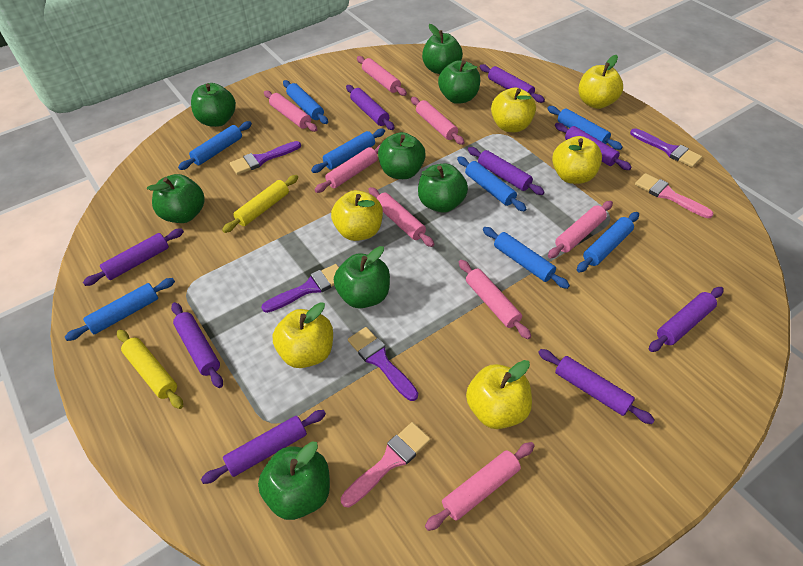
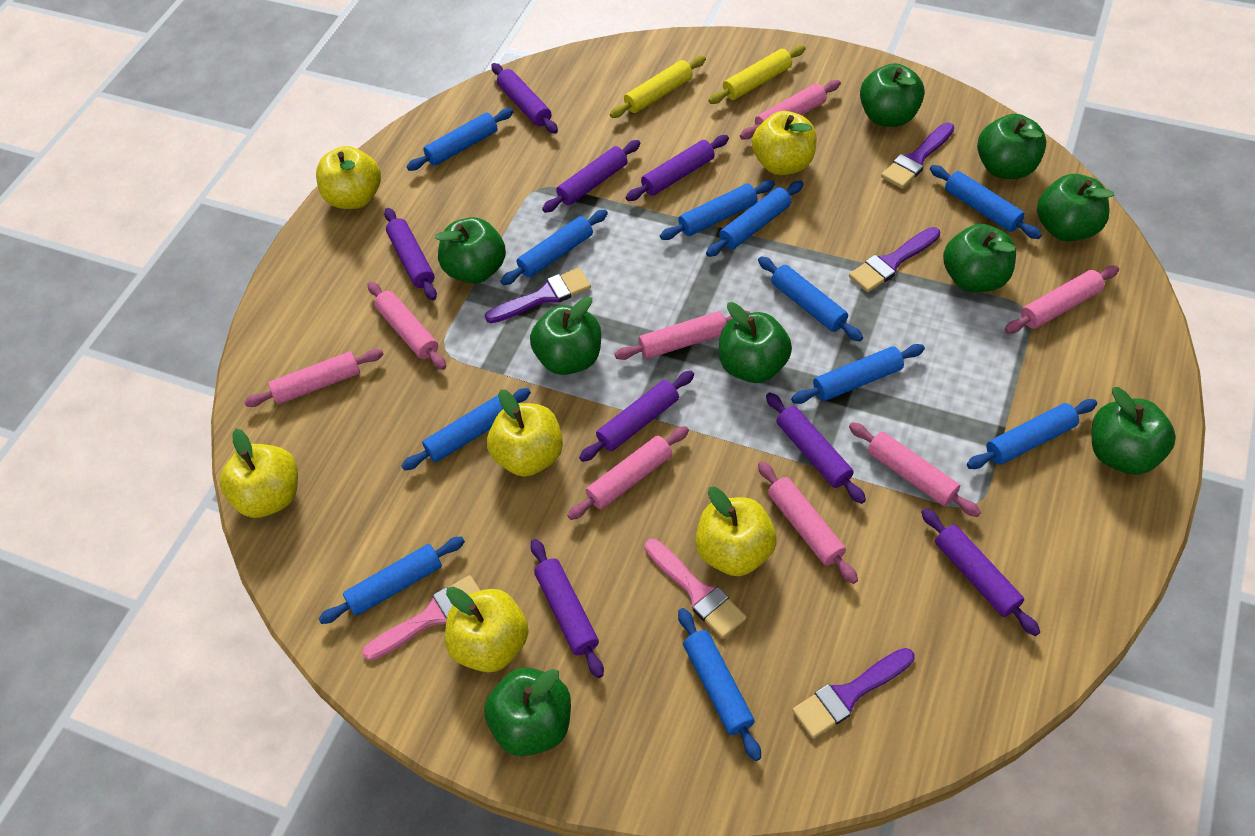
blue rolling pin: [65,278,175,341] [178,121,252,170] [283,80,328,124] [311,129,385,173] [457,156,527,212] [483,227,570,289] [547,106,623,150] [577,212,639,272] = 8 -> [318,537,465,624] [401,388,531,470] [406,108,513,171] [500,210,608,285] [660,180,775,240] [678,608,761,761] [706,181,803,257] [758,256,863,341] [791,344,925,404] [930,165,1042,239] [967,399,1097,469] = 11
green apple: [147,174,205,223] [191,83,236,127] [258,441,330,520] [334,246,390,308] [378,132,426,179] [418,163,468,213] [422,24,463,74] [438,60,480,104] = 8 -> [435,217,506,284] [484,667,571,756] [530,297,601,375] [719,302,792,383] [860,63,925,127] [943,224,1016,292] [977,114,1046,179] [1037,174,1114,241] [1092,387,1176,475] = 9
purple rolling pin: [83,228,184,286] [171,302,223,388] [201,410,326,484] [346,85,395,130] [468,147,545,195] [480,64,545,103] [538,349,655,424] [555,123,632,170] [649,287,724,352] = 9 -> [384,208,437,300] [491,63,558,134] [531,539,604,678] [542,140,641,213] [579,371,694,462] [626,135,729,201] [766,392,866,504] [921,508,1040,636] = 8

